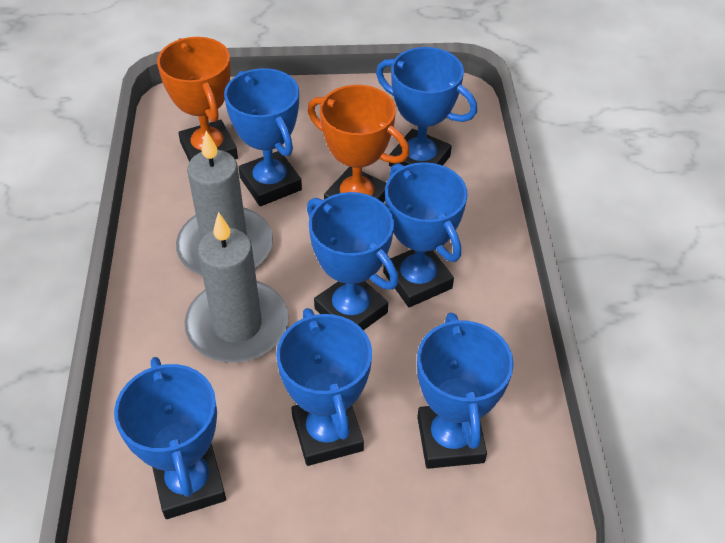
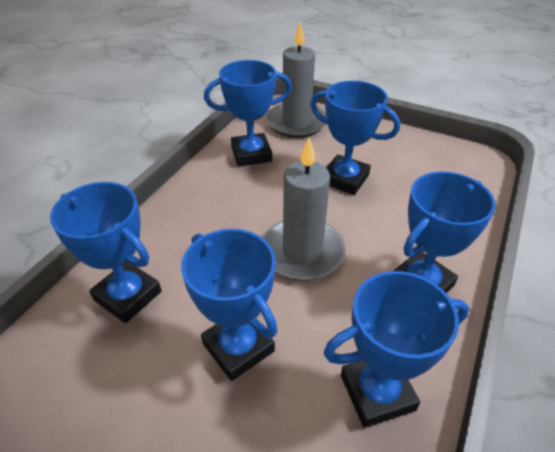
blue trophy: [114,357,226,519] [224,68,302,206] [276,308,372,466] [307,192,399,330] [376,47,477,167] [383,162,467,307] [417,313,514,469] = 7 -> [50,182,162,323] [181,229,278,381] [204,60,292,167] [310,81,400,195] [324,271,469,428] [393,171,496,293] = 6
orange trophy: [157,37,238,162] [308,85,410,202] = 2 -> none = 0

